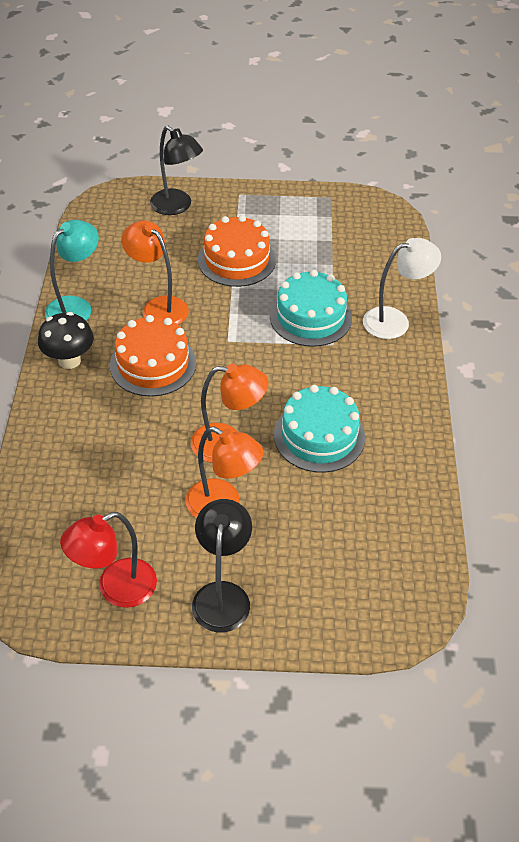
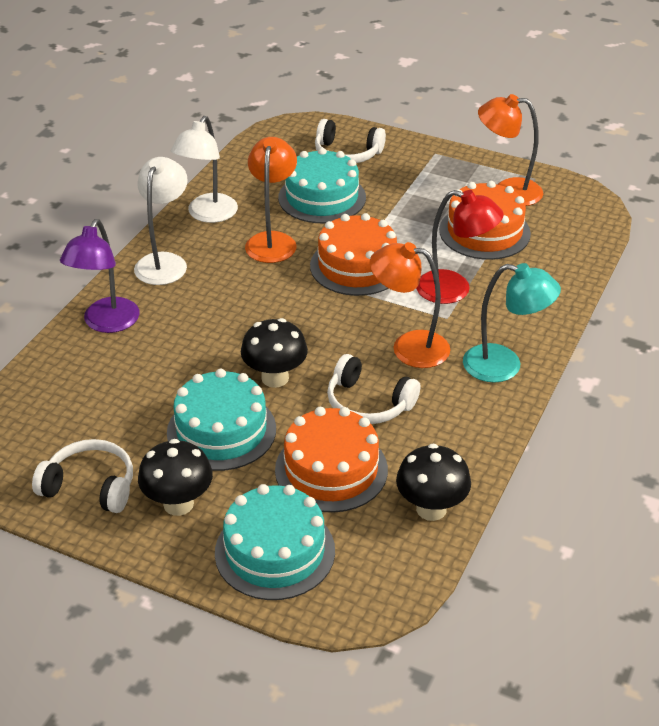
black lamp: [150,126,203,215] [192,499,252,633] = 2 -> none = 0
black mushroom: [38,312,94,369] = 1 -> [138,439,213,516] [241,318,308,388] [396,444,471,521] = 3
orange cake: [110,315,196,397] [198,215,276,287] = 2 -> [275,407,388,512] [310,213,397,296] [439,181,531,260] = 3
purple lamp: none = 0 -> [60,219,139,333] = 1
turquoise cake: [270,270,352,347] [274,385,365,473] = 2 -> [167,369,276,471] [215,484,335,600] [278,148,366,223] = 3
white headphones: none = 0 -> [32,439,133,513] [315,119,386,163] [327,354,420,424] = 3
white lamp: [363,238,441,339] = 1 -> [134,157,188,285] [171,116,238,223] = 2

